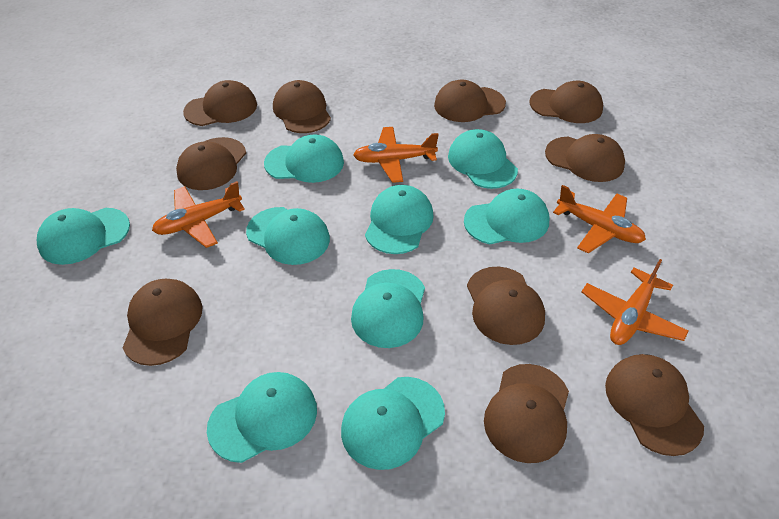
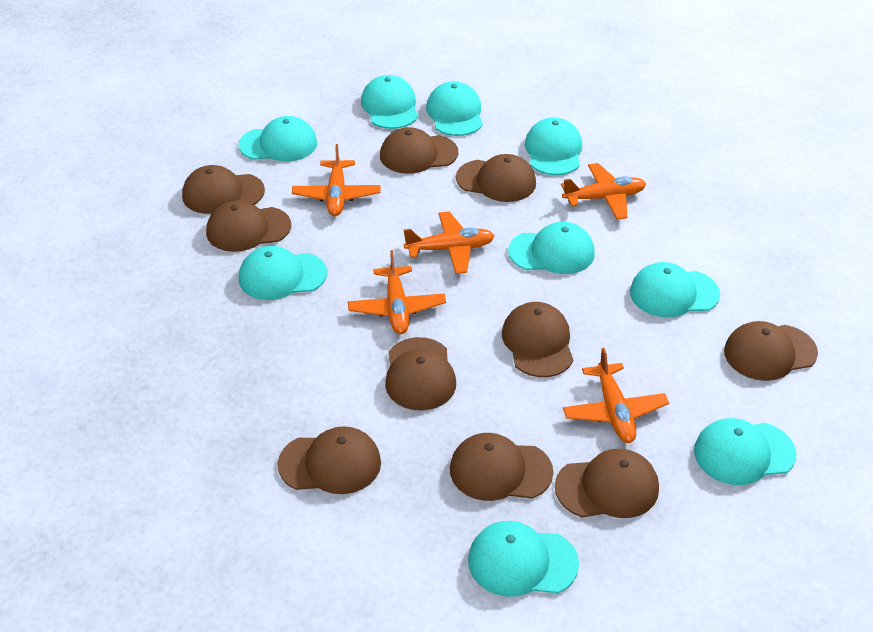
orange plane: [152,181,245,248] [353,127,439,183] [553,185,646,253] [581,259,689,345] = 4 -> [292,144,380,216] [348,250,446,334] [404,211,494,274] [561,163,646,220] [563,348,669,443] = 5

